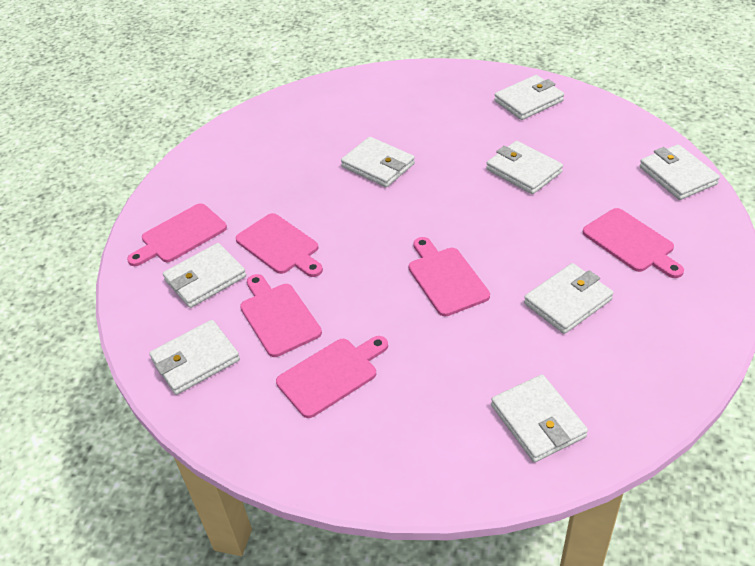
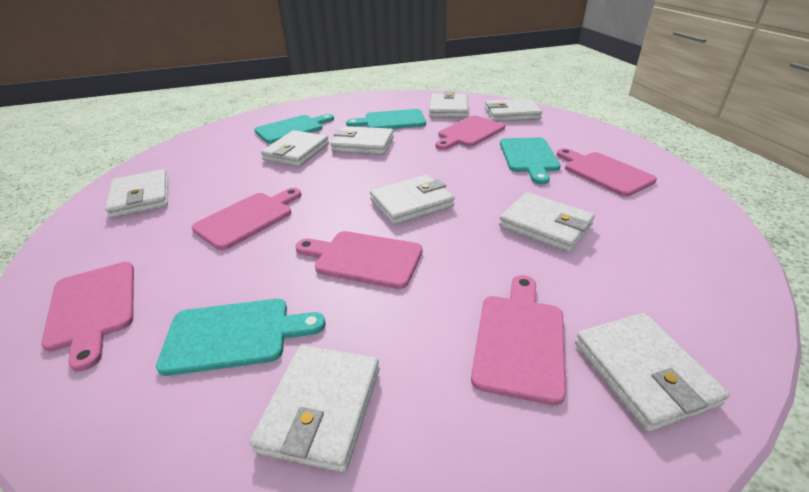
turquoise cutting board: none = 0 -> [156,299,326,376] [254,114,334,144] [346,109,426,129] [500,138,560,184] = 4
white wallet: [149,320,240,395] [163,243,246,308] [341,137,415,187] [486,141,563,194] [491,375,588,462] [494,75,564,120] [524,263,614,334] [640,144,720,200] = 8 -> [105,169,168,218] [250,345,379,473] [261,130,329,167] [331,126,394,155] [370,175,455,225] [429,92,468,118] [485,98,542,122] [499,192,595,253] [575,313,730,432] = 9

